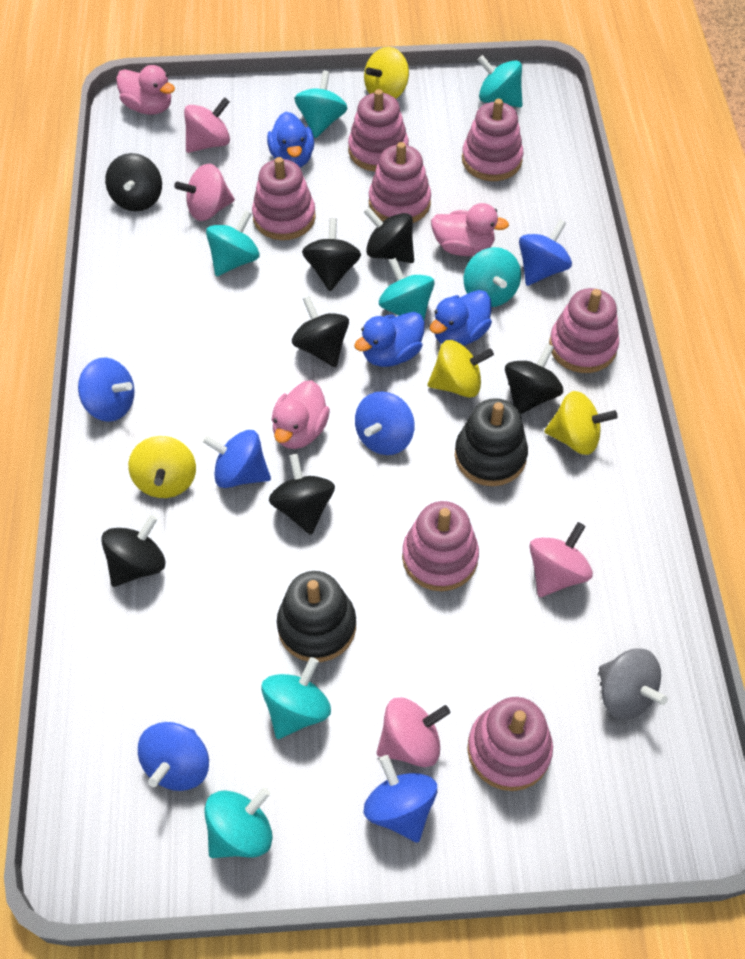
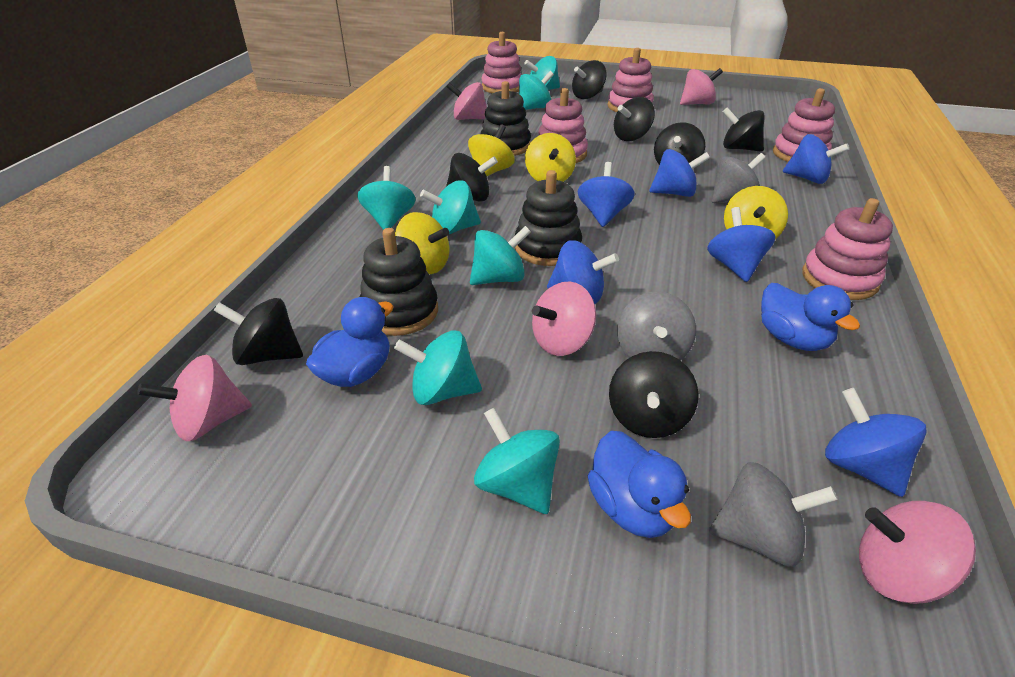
black stacking toy: [277,571,356,662] [455,398,528,486] = 2 -> [360,228,438,336] [480,81,531,156] [515,170,582,266] = 3
grey spinning top: [599,648,668,720] = 1 -> [617,292,696,360] [709,462,838,567] [712,153,766,203] = 3
pink duck: [116,65,175,115] [271,380,330,449] [431,203,509,256] = 3 -> none = 0
pink spinning top: [174,164,235,221] [184,97,230,153] [377,697,450,767] [529,522,593,597] = 4 -> [137,355,252,441] [446,82,487,120] [532,281,596,356] [680,68,723,105] [859,501,976,604] = 5
pink stacking toy: [252,157,316,240] [348,89,409,172] [369,142,431,223] [402,501,479,591] [462,99,523,181] [467,697,553,791] [549,288,619,373] = 7 -> [481,32,522,93] [538,88,588,163] [607,48,654,112] [773,88,835,162] [802,198,893,300] = 5

